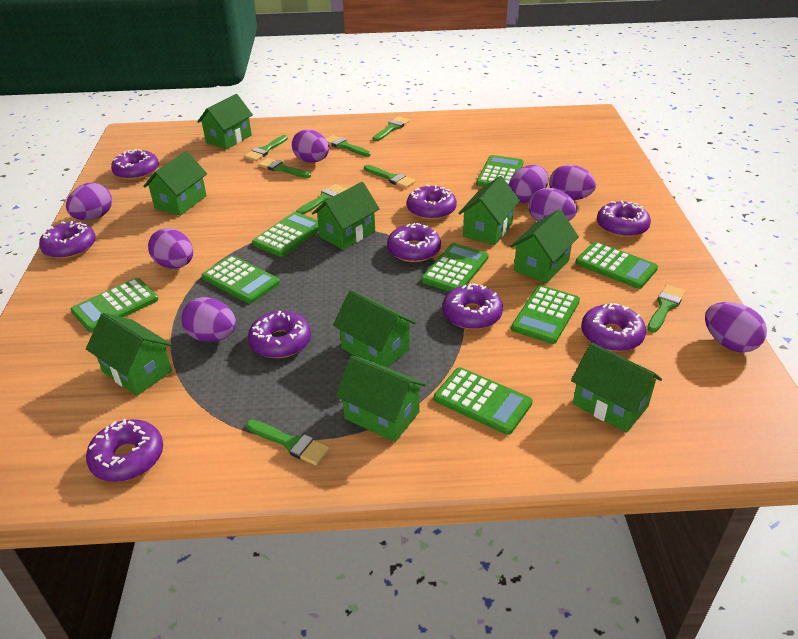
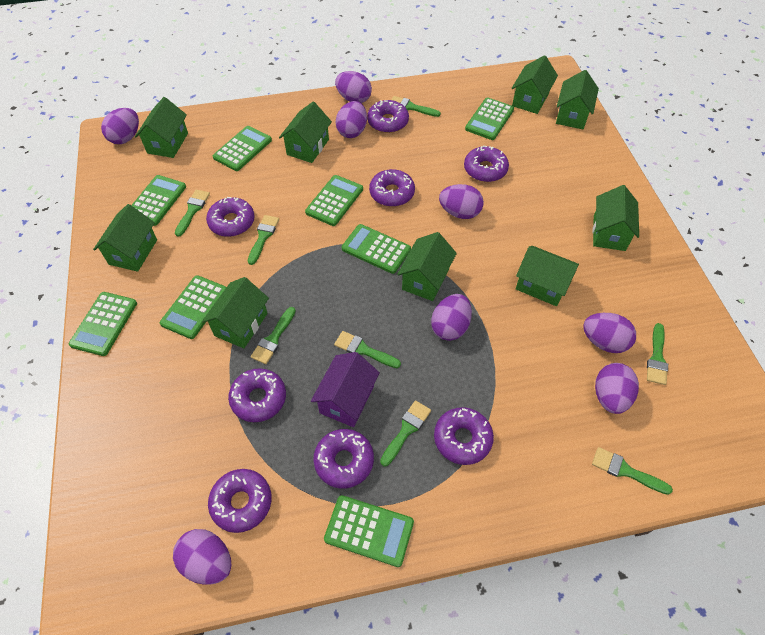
purple donut: [39,221,96,259] [86,419,163,482] [111,149,159,180] [248,311,311,358] [387,223,441,262] [407,184,457,220] [443,283,503,330] [581,303,646,352] [597,201,651,237] = 9 -> [206,197,255,237] [208,469,272,533] [228,368,286,422] [314,429,374,489] [367,100,409,133] [369,169,415,207] [434,407,494,465] [464,146,509,182] = 8
purple house: none = 0 -> [311,352,380,427] = 1

